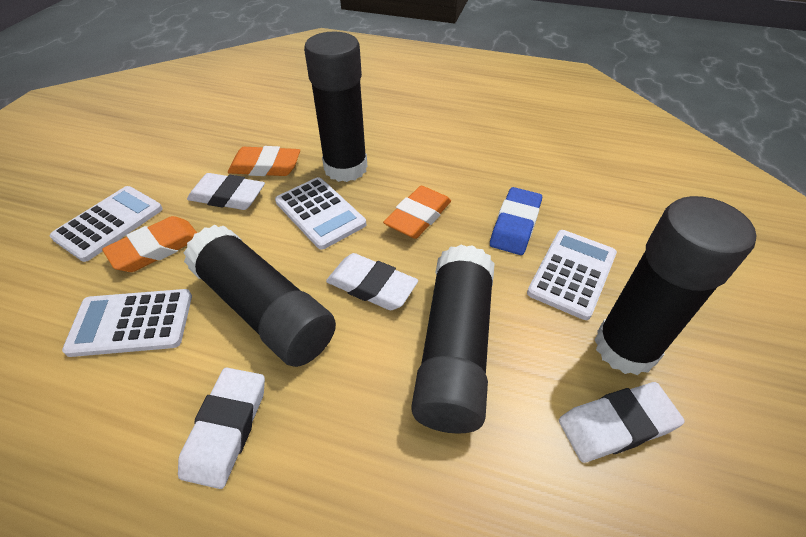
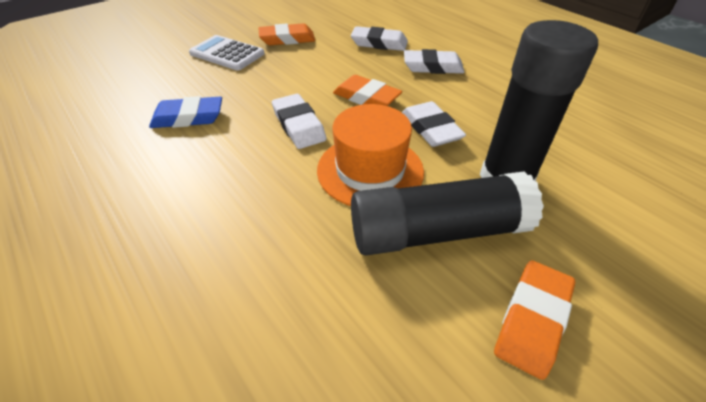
black glue stick: [183,225,336,367] [304,32,368,182] [411,245,494,434] [594,196,757,375] = 4 -> [351,171,544,255] [480,20,598,181] = 2
orange hat: none = 0 -> [317,104,424,206] = 1
white calculator: [50,186,162,262] [62,289,192,357] [275,177,366,250] [527,230,617,320] = 4 -> [189,35,265,71] = 1

